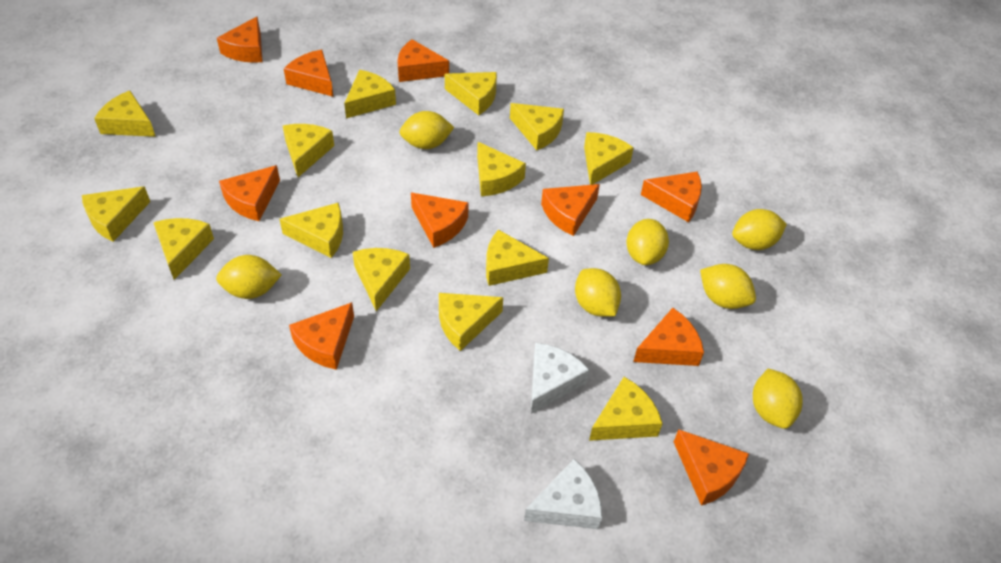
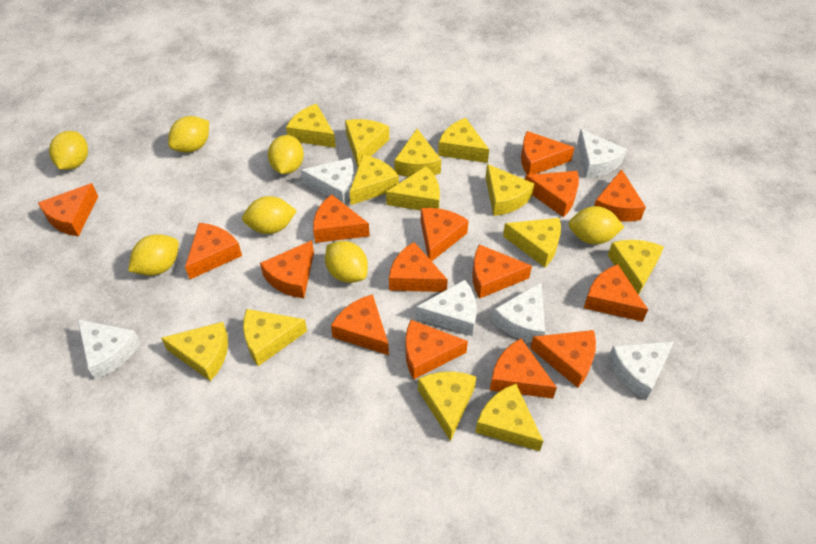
orange cheese: [217,17,263,63] [219,165,280,221] [284,50,334,97] [289,302,354,370] [397,39,449,82] [411,192,469,248] [541,184,600,236] [633,308,704,366] [641,171,702,222] [674,429,749,506] = 10 -> [38,183,98,236] [185,223,242,279] [260,240,314,298] [313,194,370,243] [331,294,389,355] [389,242,448,292] [405,320,468,380] [421,208,469,261] [472,245,532,299] [490,339,557,399] [521,131,575,175] [525,171,579,217] [530,330,596,388] [584,264,648,322] [594,169,646,222] = 15
white cheese: [524,459,602,529] [531,343,590,414] = 2 -> [78,319,141,380] [301,158,354,204] [416,280,476,336] [492,282,545,343] [577,129,627,178] [608,341,674,400] = 6
yellow cheese: [82,186,150,242] [94,91,156,137] [153,218,214,280] [280,203,343,258] [283,124,334,177] [344,70,396,118] [353,248,410,311] [439,293,503,351] [445,72,497,115] [477,142,526,196] [486,230,549,286] [510,103,564,150] [584,132,634,185] [589,377,663,441] = 14 -> [161,322,228,381] [243,309,307,366] [286,104,336,148] [345,119,389,167] [350,155,399,205] [386,166,440,211] [394,129,441,177] [418,372,476,442] [438,118,489,163] [475,384,543,451] [486,164,534,216] [503,218,561,267] [608,240,664,295] = 13

